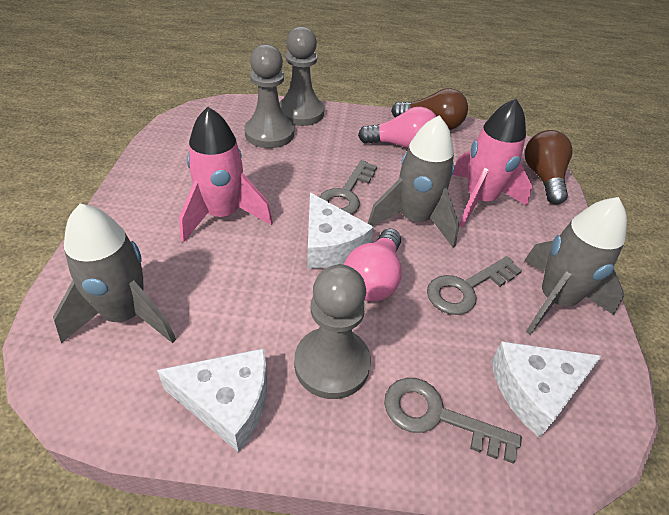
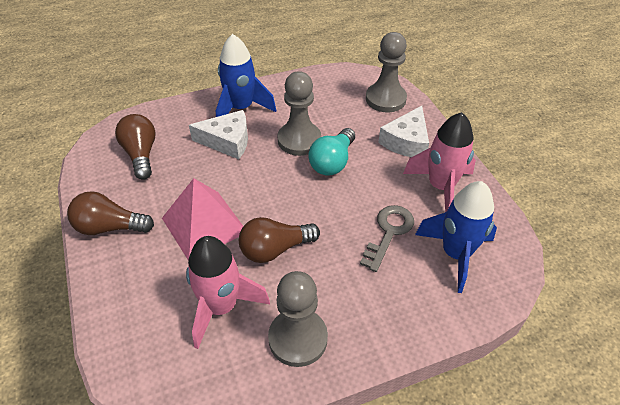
blue rocket: none = 0 -> [216,34,276,117] [415,181,497,293] = 2
brown light bulb: [391,88,468,130] [525,130,573,204] = 2 -> [67,191,154,235] [115,114,156,180] [239,217,320,263] = 3
grey key: [320,160,377,215] [384,378,522,464] [427,256,522,315] = 3 -> [360,205,414,272] = 1
grey rocket: [53,204,176,343] [368,115,459,248] [524,197,627,335] = 3 -> none = 0
pink light bulb: [344,228,402,301] [358,107,437,148] = 2 -> none = 0
pink pyramid: none = 0 -> [162,178,243,261] = 1
turquoise light bulb: none = 0 -> [308,128,355,176] = 1
white cheese: [157,348,268,452] [307,193,374,269] [491,341,602,438] = 3 -> [189,110,248,159] [378,106,429,157] = 2

